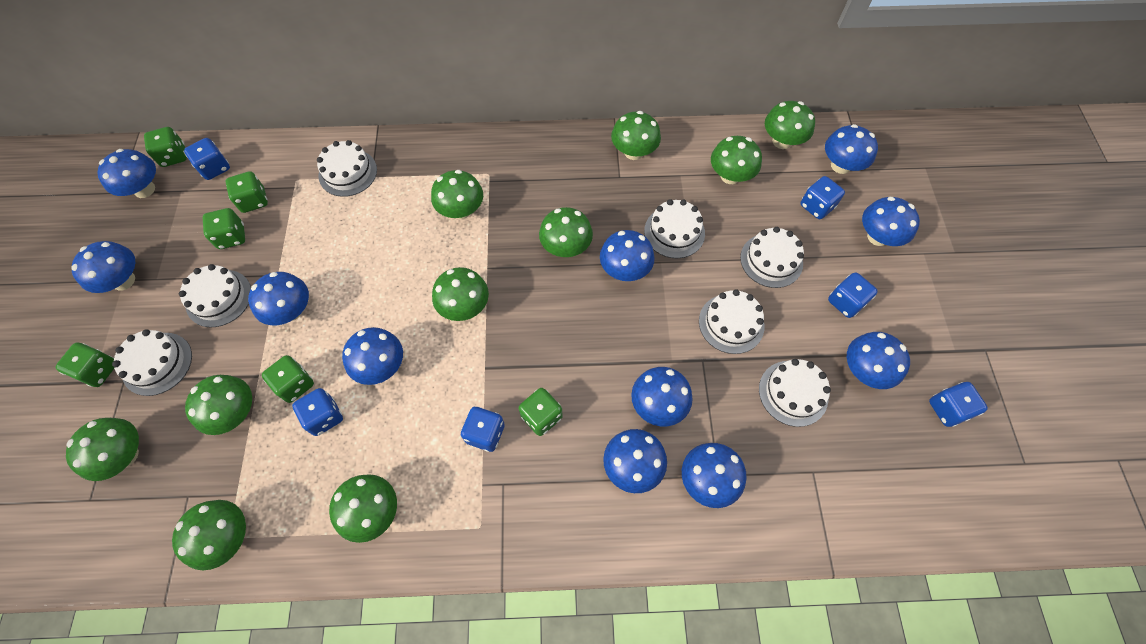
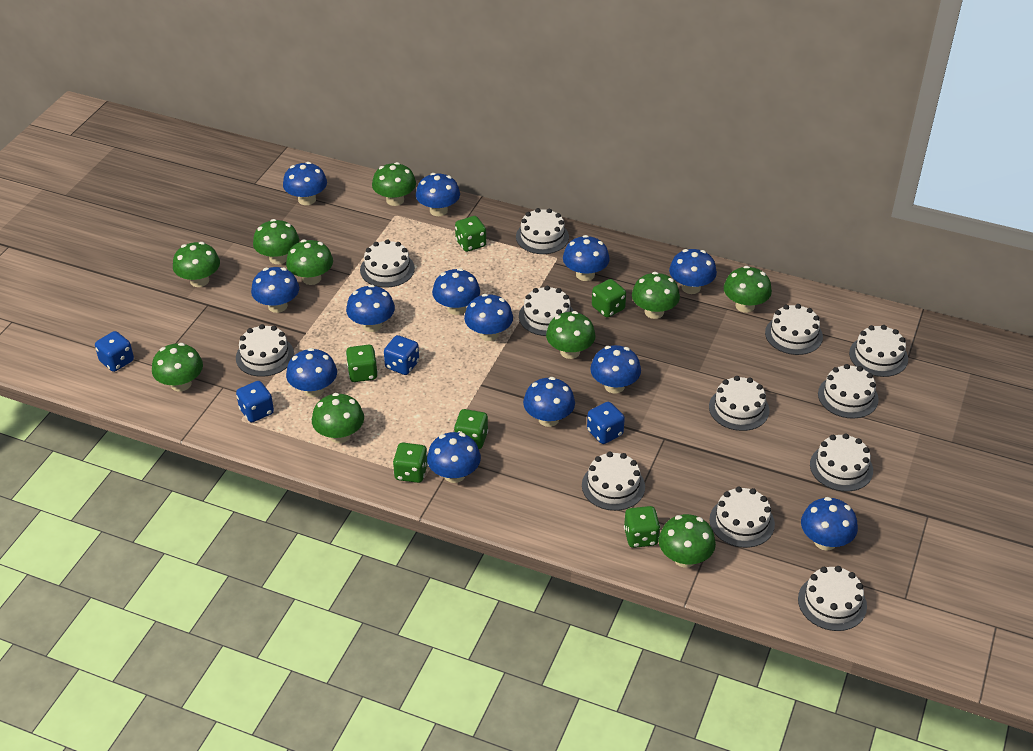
blue dice: [184,138,230,180] [292,388,343,436] [461,407,505,452] [800,176,845,219] [828,272,878,318] [929,382,988,427] = 6 -> [95,331,134,372] [236,381,274,422] [384,335,419,375] [587,402,625,444] = 4
blue mushroom: [71,241,135,293] [97,149,156,198] [248,272,309,325] [342,327,403,385] [600,230,655,281] [603,429,667,493] [631,367,692,427] [682,443,747,508] [825,124,878,174] [847,332,910,389] [862,197,920,246] = 11 -> [251,267,299,313] [283,162,327,205] [286,348,337,397] [346,285,395,332] [416,173,460,216] [427,432,481,483] [432,268,480,315] [464,294,513,341] [523,377,575,427] [563,235,609,281] [590,345,641,394] [669,249,717,294] [801,497,858,551] = 13
white cake: [112,329,192,396] [179,264,251,327] [317,140,377,197] [644,199,705,258] [699,289,764,354] [740,227,804,288] [759,359,831,427] = 7 -> [236,324,294,377] [360,239,415,288] [516,208,569,254] [519,286,574,336] [582,451,645,511] [709,376,770,431] [709,487,775,548] [765,304,823,355] [798,566,867,631] [810,433,873,492] [818,364,879,419] [849,325,908,377] = 12

